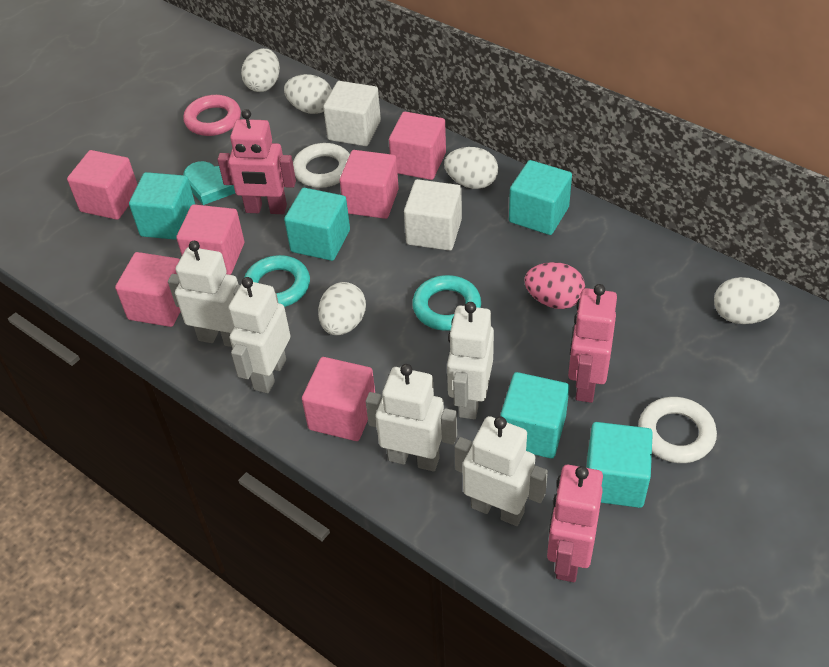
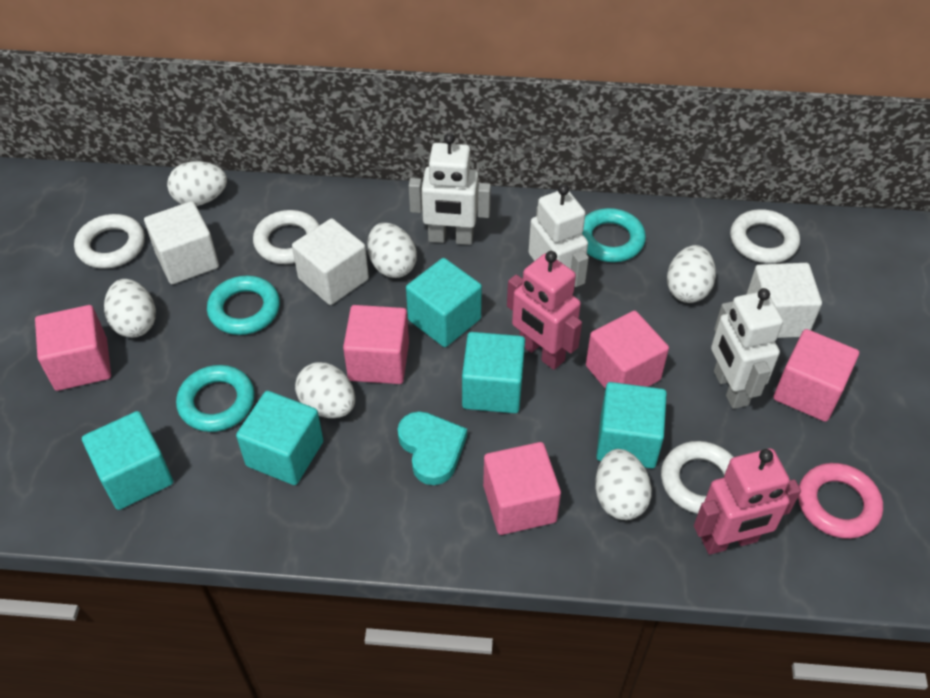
pink cube: [67,150,138,220] [115,252,181,327] [176,204,244,275] [302,357,375,441] [340,150,399,219] [389,112,446,180] = 6 -> [35,305,111,391] [343,305,409,384] [483,442,561,535] [586,310,669,389] [773,329,859,422] = 5
pink egg: [524,262,585,309] = 1 -> none = 0
pink robot: [217,109,296,214] [547,465,603,582] [568,284,617,403] = 3 -> [507,251,582,370] [694,448,801,555] = 2
turquoise ring: [244,255,310,307] [412,275,481,331] = 2 -> [176,365,255,432] [207,276,280,335] [582,208,646,262] = 3
white cube: [323,81,381,146] [404,179,462,251] = 2 -> [144,201,219,284] [292,218,369,305] [747,263,822,338] = 3
white egg: [241,48,280,92] [284,74,332,114] [318,282,366,335] [444,147,498,189] [714,277,780,324] = 5 -> [104,279,156,338] [167,161,227,206] [295,362,355,418] [367,223,417,278] [595,449,652,520] [667,245,716,303] = 6
white ring: [293,143,350,188] [638,397,717,463] = 2 -> [74,214,145,269] [253,210,320,264] [661,441,733,514] [730,209,800,264] = 4
white robot: [168,241,240,347] [228,277,291,393] [366,364,457,471] [447,302,494,419] [455,416,548,526] = 5 -> [409,133,491,245] [529,184,589,287] [711,288,783,409] = 3

